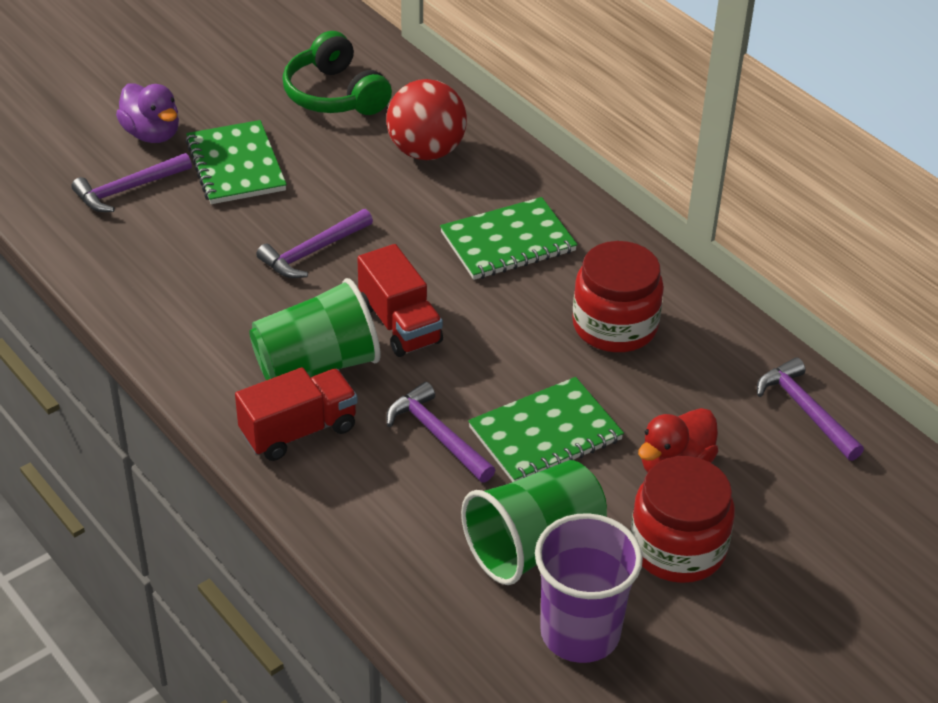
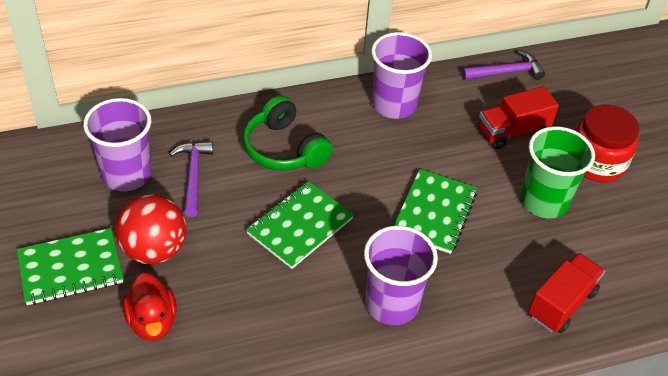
green cup: [249,278,381,380] [461,460,607,585] = 2 -> [520,126,595,219] = 1
purple cup: [535,513,643,663] = 1 -> [83,98,151,191] [364,226,438,325] [371,32,432,119] = 3
purple duck: [116,83,179,143] = 1 -> none = 0
purple hammer: [71,153,192,212] [256,209,373,278] [386,382,495,483] [757,357,864,461] = 4 -> [170,142,213,217] [462,51,545,80] = 2
red jar: [572,241,664,352] [631,456,735,583] = 2 -> [576,105,639,182] = 1

